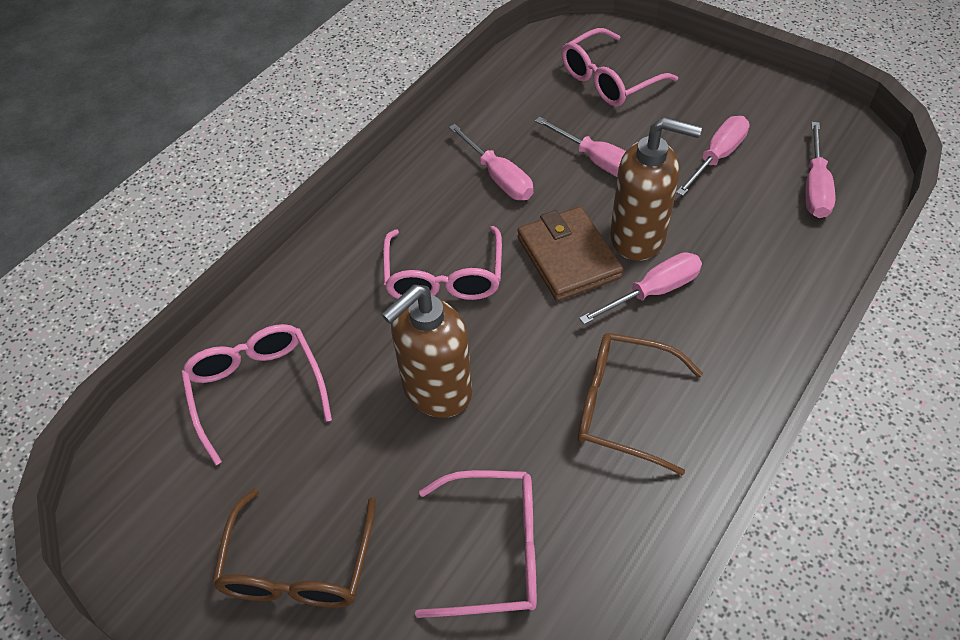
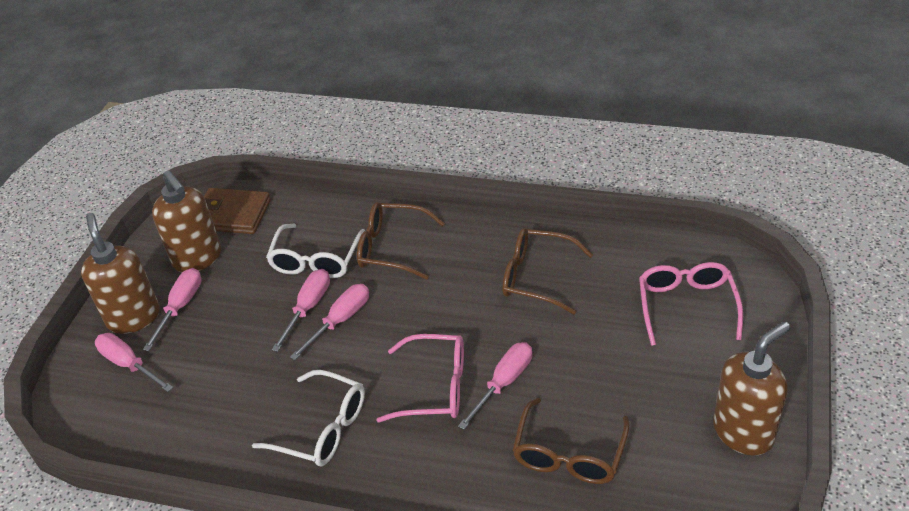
brown glasses: [212,488,376,608] [578,333,703,475] = 2 -> [357,202,445,280] [503,228,593,315] [512,398,630,484] = 3
brown soap dispenser: [381,284,472,418] [610,117,702,261] = 2 -> [81,213,160,334] [152,171,221,273] [713,322,791,456] = 3
pink glasses: [181,324,332,465] [383,226,502,300] [415,470,537,618] [562,28,678,106] = 4 -> [377,334,464,423] [639,262,743,346] = 2
white glasses: none = 0 -> [252,370,365,466] [266,224,365,278] = 2

